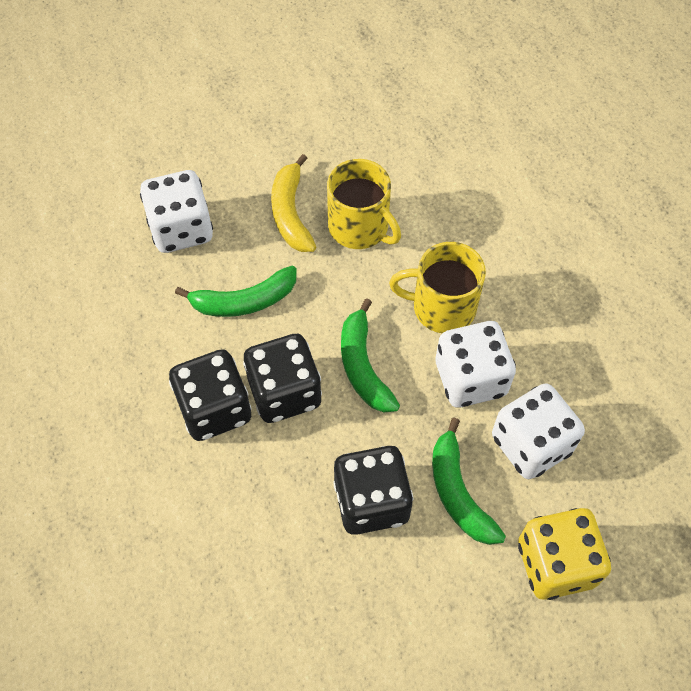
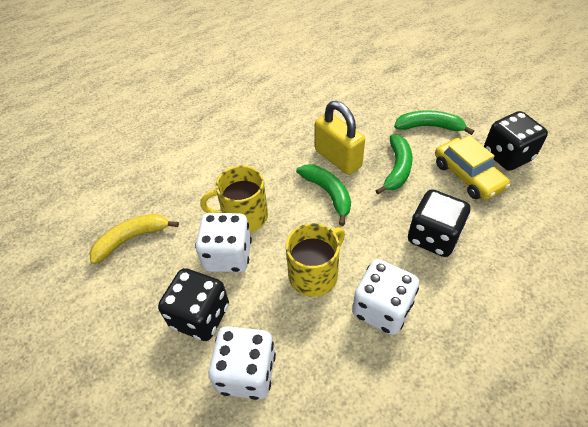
yellow car: none = 0 -> [435,135,511,200] = 1
yellow dice: [518,508,611,600] = 1 -> none = 0
yellow padlock: none = 0 -> [315,101,365,175] = 1

